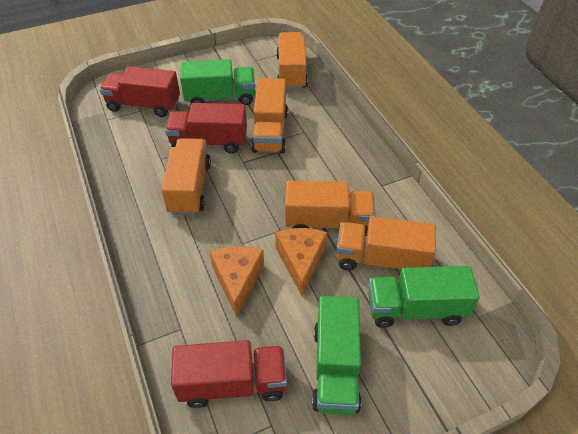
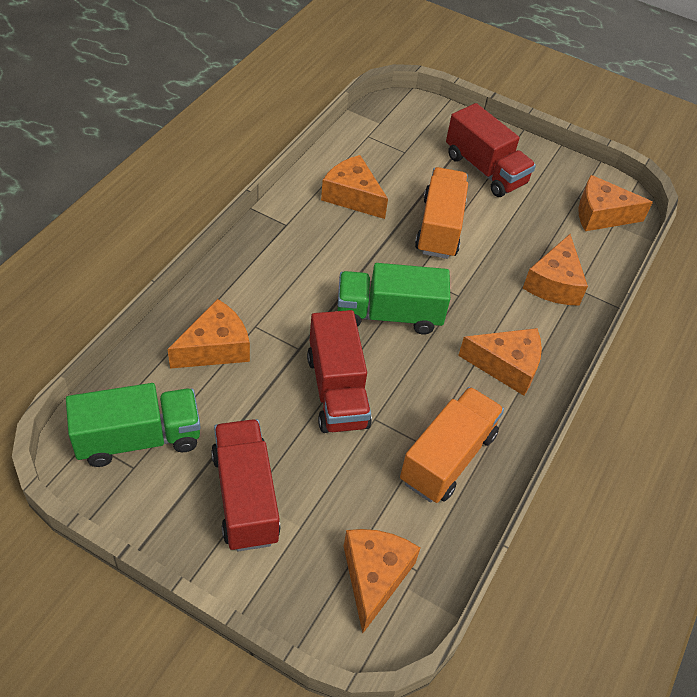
green truck: [180,59,255,105] [312,296,361,415] [368,266,480,328] = 3 -> [66,383,201,467] [337,263,450,335] = 2
orange cheese: [209,246,264,317] [275,228,328,296] = 2 -> [168,299,250,369] [321,155,388,219] [344,529,420,633] [458,328,542,396] [523,234,588,306] [578,175,653,231] = 6
orange truck: [161,138,211,215] [251,78,288,153] [276,32,308,90] [285,180,376,236] [337,216,436,270] = 5 -> [400,387,504,503] [415,167,468,259] = 2

